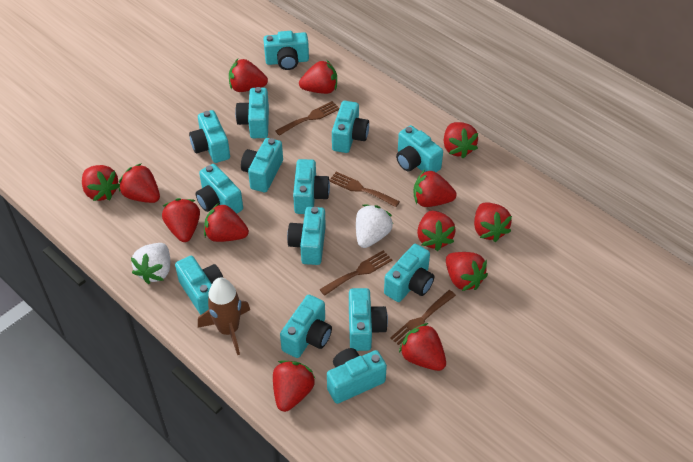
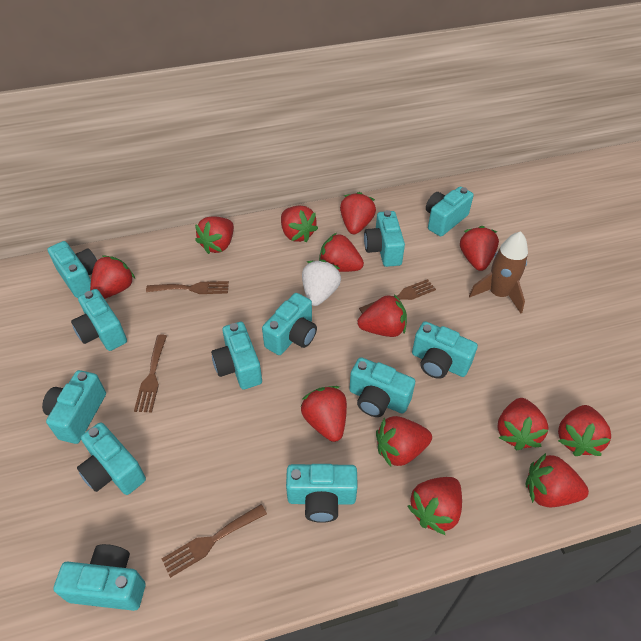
turquoise camera: [175,256,223,315] [189,110,230,163] [195,164,243,214] [235,87,269,138] [241,138,283,192] [263,31,309,70] [280,295,332,358] [287,207,326,265] [293,159,330,214] [327,348,387,404] [332,101,369,153] [349,288,388,351] [384,244,434,302] [396,125,443,172] = 14 -> [42,370,106,444] [47,241,97,298] [53,544,146,611] [71,289,127,351] [77,422,146,495] [211,322,262,389] [262,293,317,355] [286,464,358,523] [349,357,415,417] [364,210,405,267] [412,321,478,379] [426,186,474,237] = 12
white strawberry: [131,243,170,284] [356,204,393,248] = 2 -> [302,260,341,306] = 1

